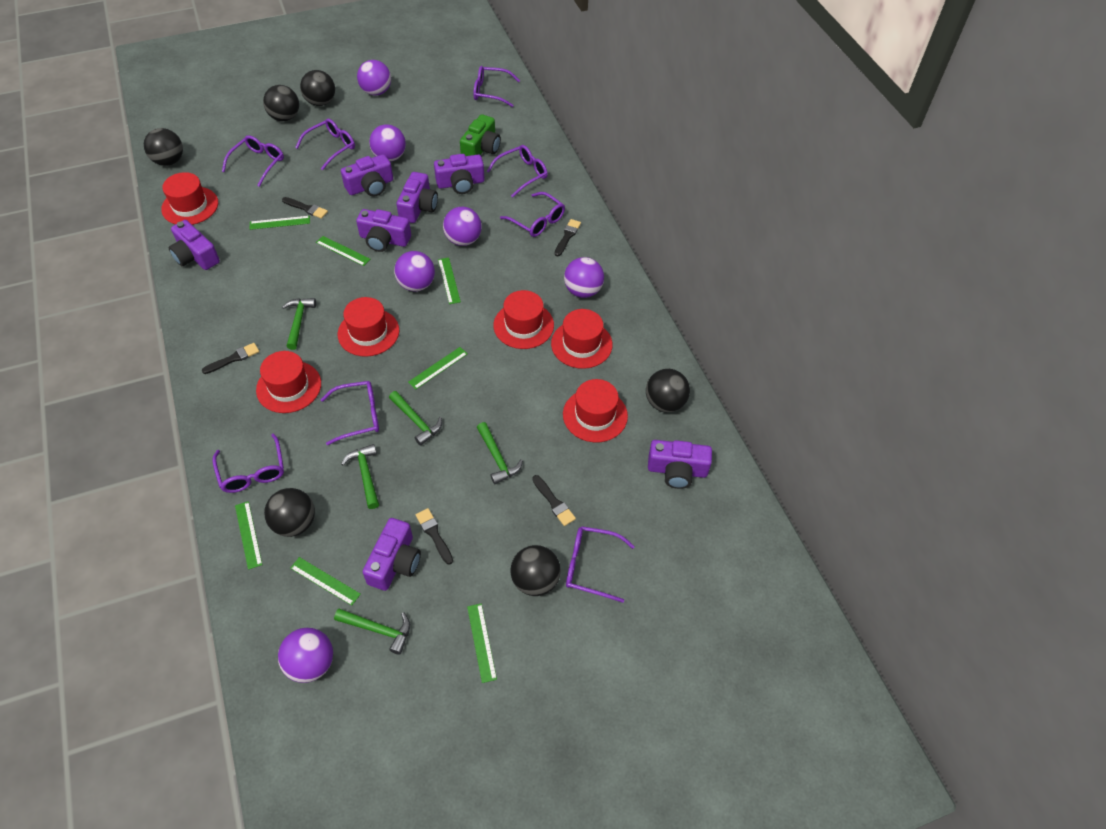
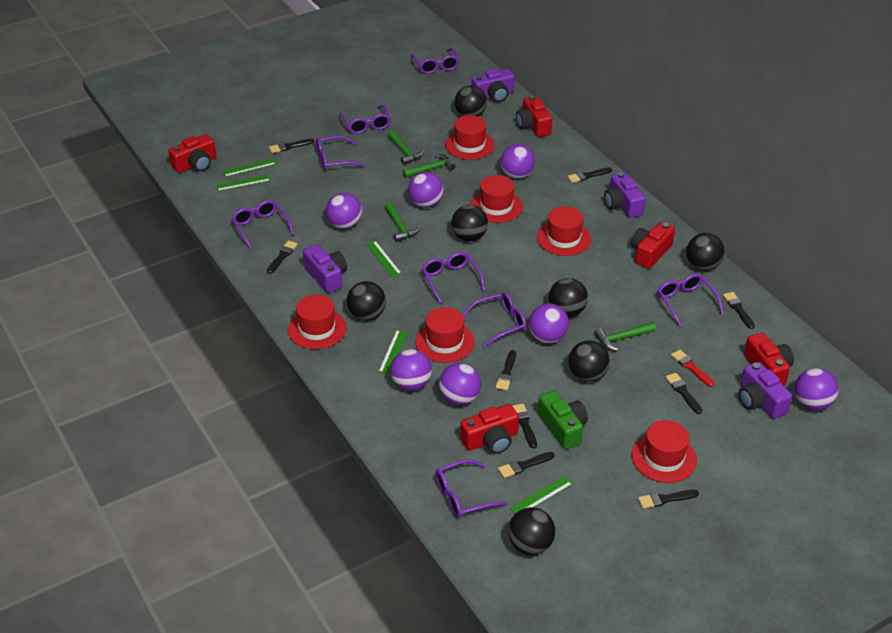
black ball: [144,128,183,166] [263,85,299,121] [264,488,315,537] [300,70,335,106] [510,545,561,596] [646,369,690,413] = 6 -> [347,281,386,321] [451,205,488,241] [455,85,487,116] [508,507,555,555] [549,278,588,317] [568,340,610,382] [686,233,725,271] = 7
black brush: [201,343,259,374] [282,197,328,219] [416,508,453,565] [532,475,576,526] [555,219,581,256] = 5 -> [267,241,298,274] [269,139,314,153] [495,350,516,390] [498,452,555,478] [512,404,537,449] [567,167,612,183] [638,490,699,509] [665,373,702,414] [723,292,755,329] = 9
green hammer: [282,298,316,350] [334,608,410,655] [341,444,379,509] [389,391,442,446] [477,422,523,484] = 5 -> [385,203,420,242] [388,131,424,165] [403,154,456,178] [594,322,656,351] = 4
green ruler: [235,501,262,570] [250,216,310,230] [290,557,361,606] [316,236,370,266] [408,347,467,390] [438,257,461,304] [467,603,497,683] = 7 -> [215,175,271,191] [222,159,276,177] [366,241,402,277] [378,330,408,375] [510,476,573,514] = 5
purple ball: [278,628,333,683] [357,60,391,96] [369,124,406,162] [394,251,435,292] [443,207,482,246] [564,257,604,298] = 6 -> [326,193,362,229] [390,349,432,391] [408,172,444,208] [439,363,481,405] [500,144,535,179] [529,303,569,344] [795,368,839,410] = 7
purple camera: [168,220,220,270] [341,154,393,197] [356,209,411,252] [363,518,421,591] [397,172,438,223] [434,154,485,194] [648,440,712,489] = 7 -> [303,244,347,293] [471,69,515,102] [604,172,646,218] [739,362,792,419] = 4
red brush: none = 0 -> [671,350,714,387] = 1
red camera: none = 0 -> [168,134,216,173] [460,404,519,454] [516,95,552,137] [631,222,675,269] [744,333,794,386] = 5

